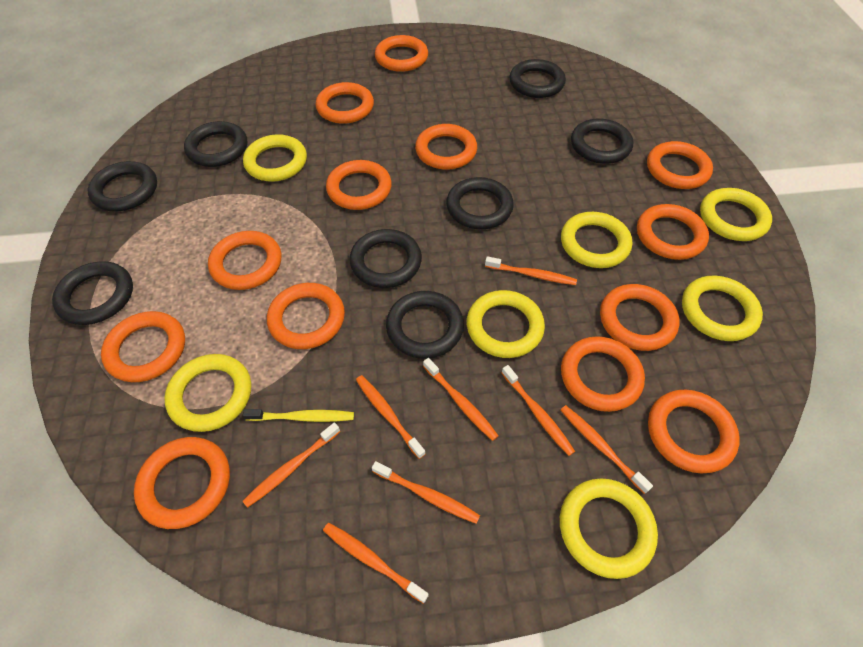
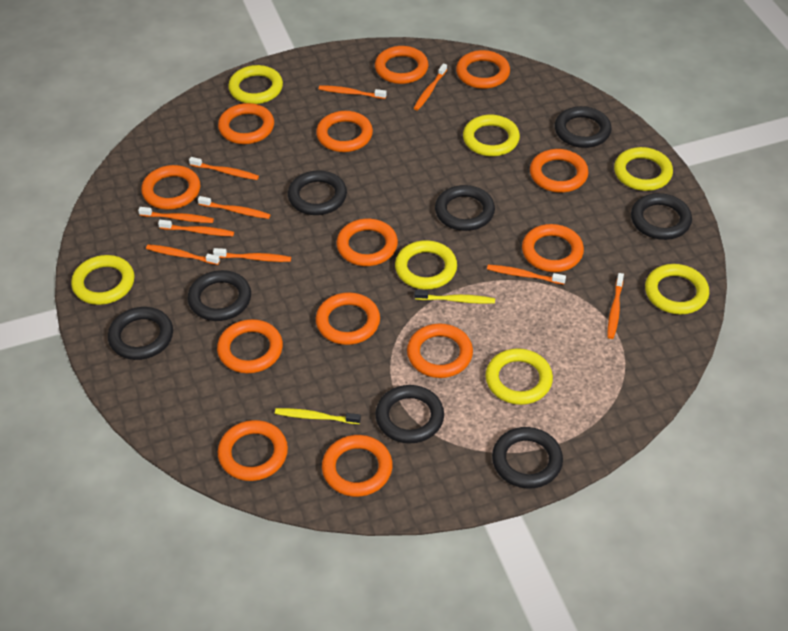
orange toothbrush: [243,422,340,508] [323,523,429,603] [356,375,425,459] [372,461,480,524] [423,358,499,441] [485,256,577,285] [502,365,575,456] [561,405,653,494] = 8 -> [138,207,214,223] [146,244,220,265] [158,220,234,236] [189,157,259,180] [198,196,271,219] [213,248,291,262] [319,85,387,99] [414,64,447,110] [487,265,566,285] [607,273,624,339] = 10
yellow toothbrush: [243,409,354,422] = 1 -> [275,408,361,424] [415,290,495,304] = 2

